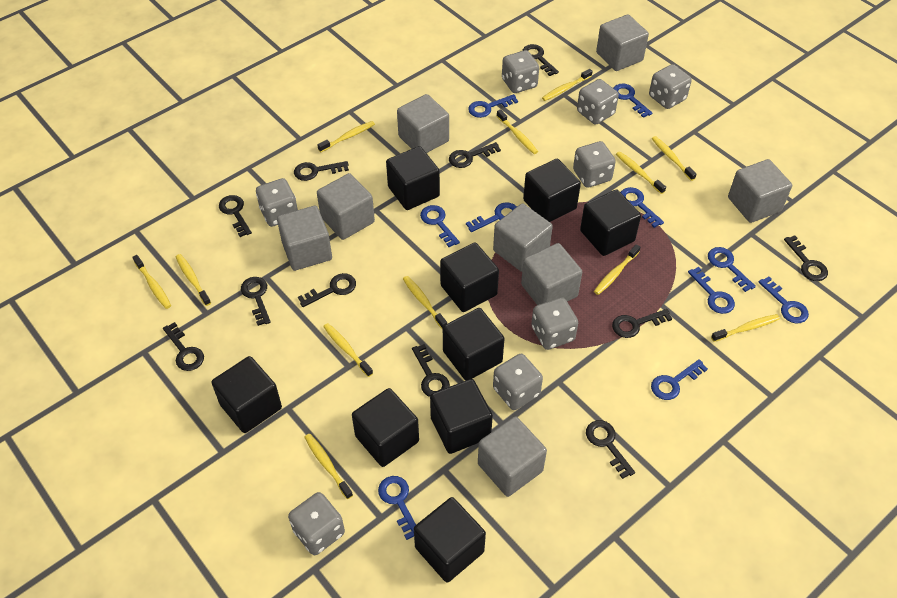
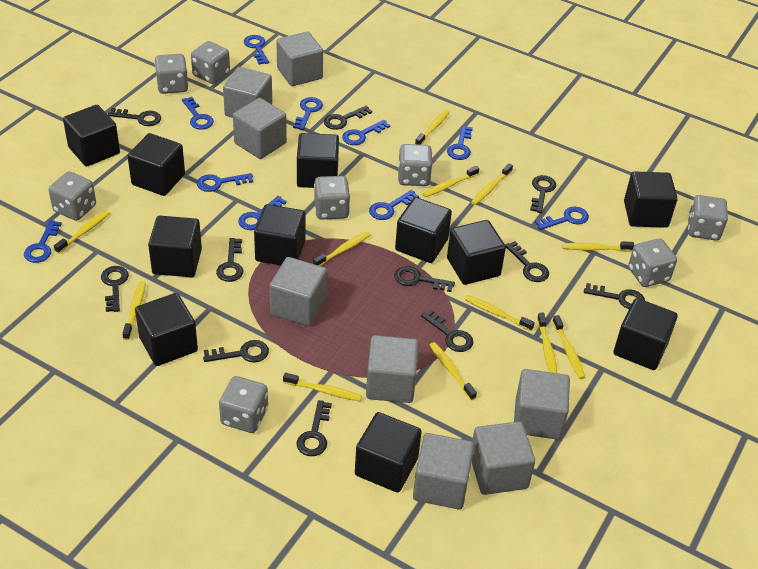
black cube: [211,356,282,433] [352,388,419,467] [386,146,440,210] [414,497,486,583] [430,379,493,454] [440,243,499,312] [443,308,505,381] [523,159,581,222] [580,189,641,256] = 9 -> [63,105,120,167] [128,133,185,196] [135,293,198,366] [148,216,202,277] [254,204,306,265] [297,133,339,188] [355,412,422,493] [395,197,452,263] [447,220,506,285] [614,298,678,370] [624,171,678,228] = 11

